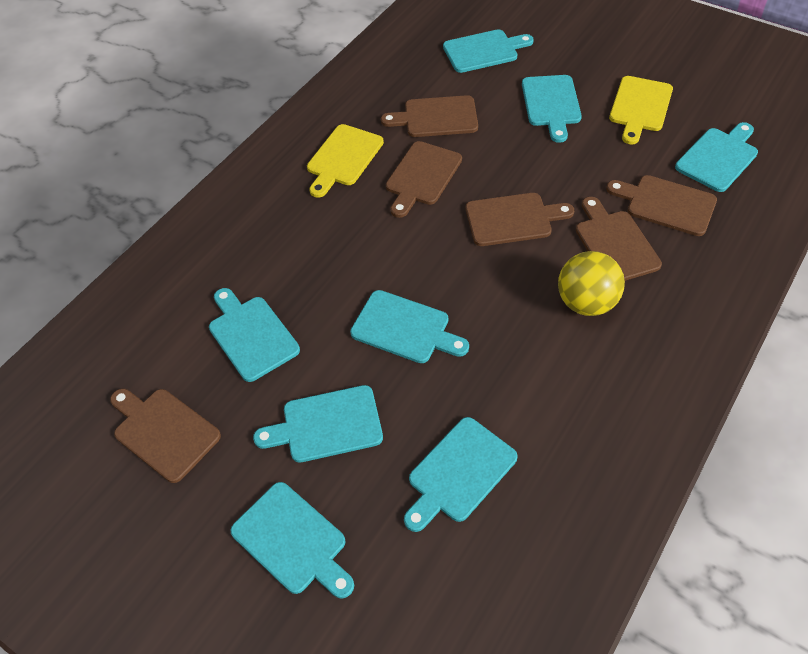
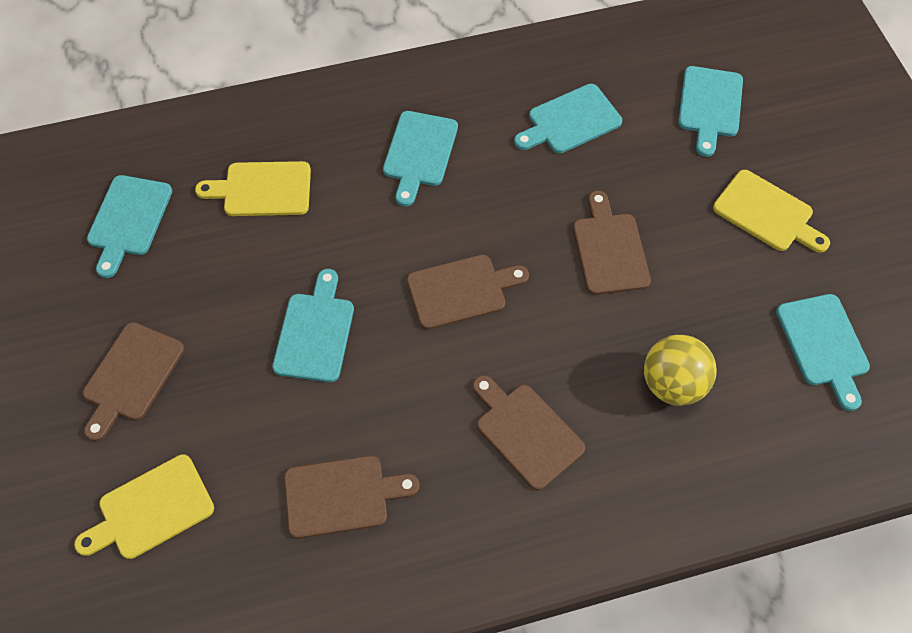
brown cutting board: [110,389,221,483] [381,95,478,137] [386,141,462,218] [466,193,574,246] [576,197,662,281] [606,175,717,236] = 6 -> [83,322,184,441] [284,456,419,539] [407,255,529,330] [473,375,585,490] [573,191,651,295] = 5
turquoise cutting board: [209,288,300,382] [230,482,354,599] [253,385,383,463] [350,290,469,363] [404,417,518,532] [443,29,534,73] [522,75,582,143] [675,122,758,192] = 8 -> [87,175,172,278] [272,269,354,382] [383,111,458,206] [514,84,622,153] [678,66,743,157] [776,294,870,411] = 6
yellow cutting board: [307,124,384,198] [609,76,673,145] = 2 -> [74,454,214,559] [195,161,311,216] [713,170,830,253] = 3

